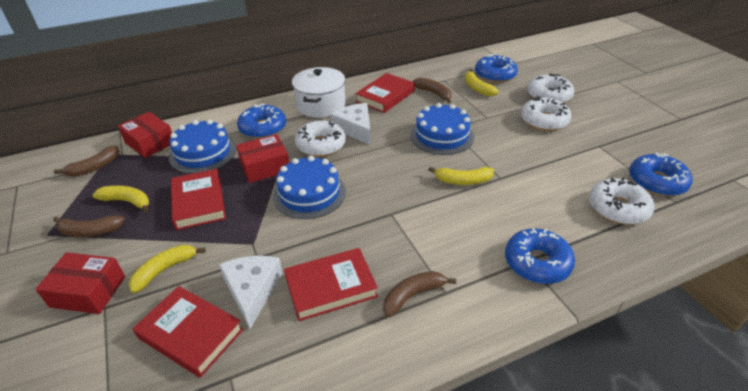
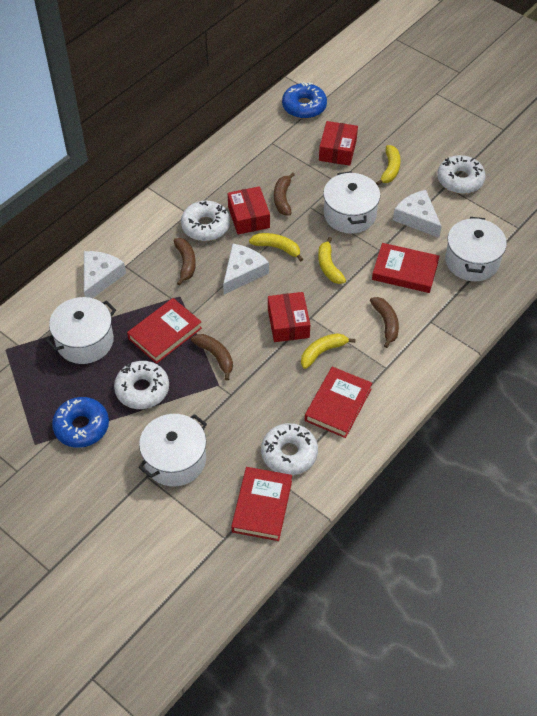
blue cake: [169,119,237,174] [273,156,346,219] [410,103,474,155] = 3 -> none = 0
blue donut: [237,103,286,139] [475,54,518,83] [505,228,575,284] [629,152,693,196] = 4 -> [52,397,109,448] [282,82,327,119] = 2
white cheese: [219,256,283,329] [330,103,371,145] = 2 -> [84,251,126,298] [223,244,269,294] [393,190,442,238] = 3
white pot: [292,67,346,118] = 1 -> [45,297,116,364] [138,414,207,486] [323,171,380,234] [445,217,507,281] = 4

